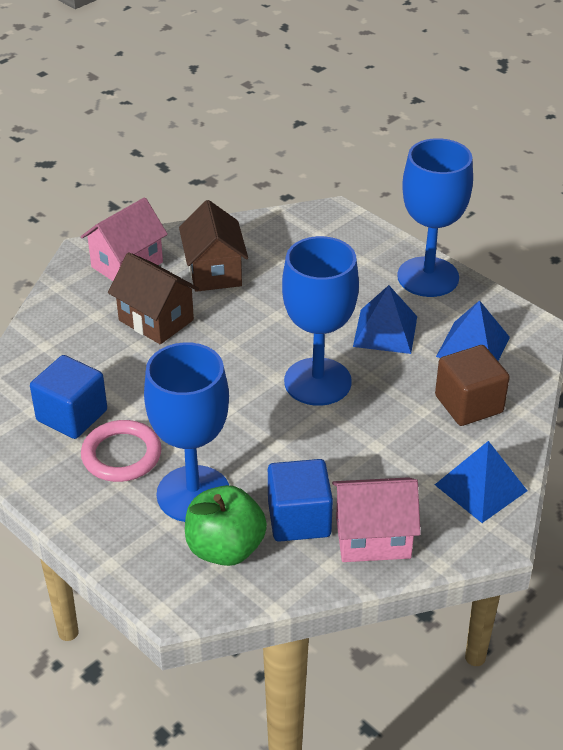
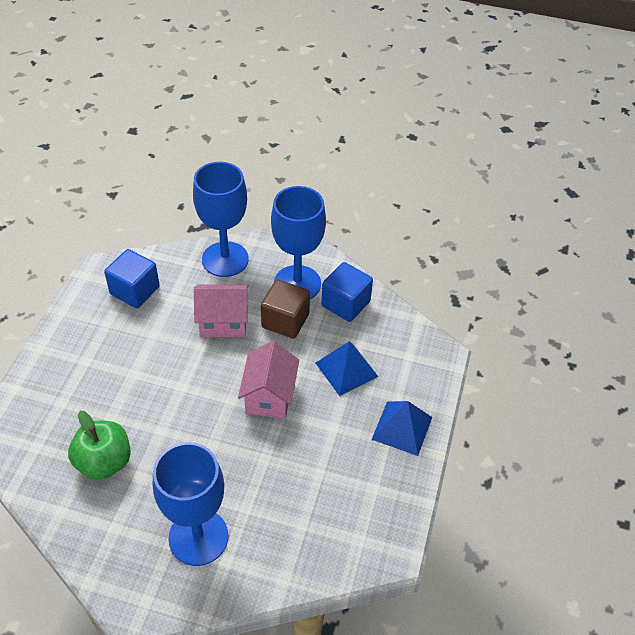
blue pyramid: [353,285,417,354] [435,441,527,523] [436,300,510,361] = 3 -> [316,341,378,396] [371,401,432,456] = 2
brown house: [108,252,199,344] [179,200,248,292] = 2 -> none = 0
pink ring: [81,420,162,482] = 1 -> none = 0

